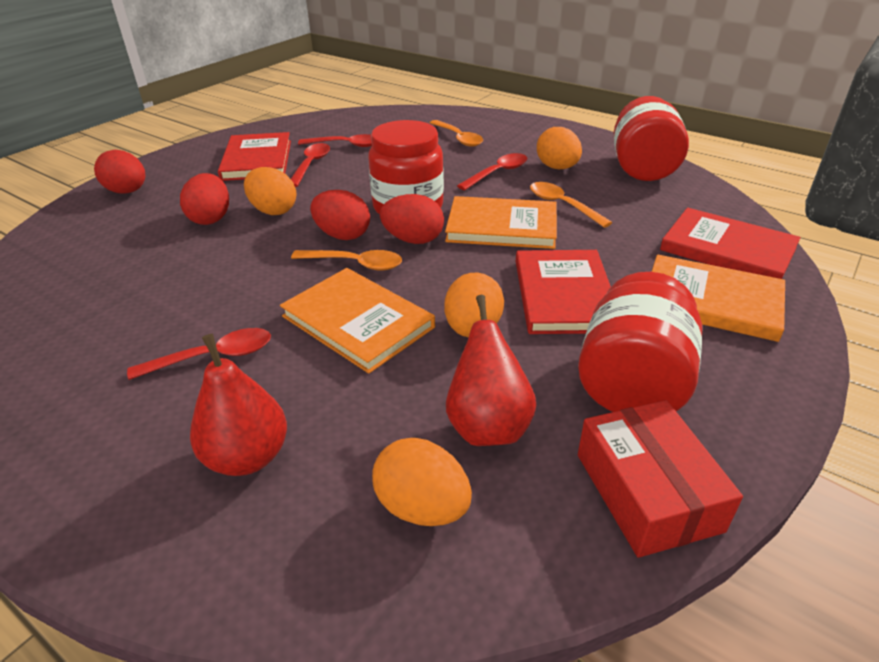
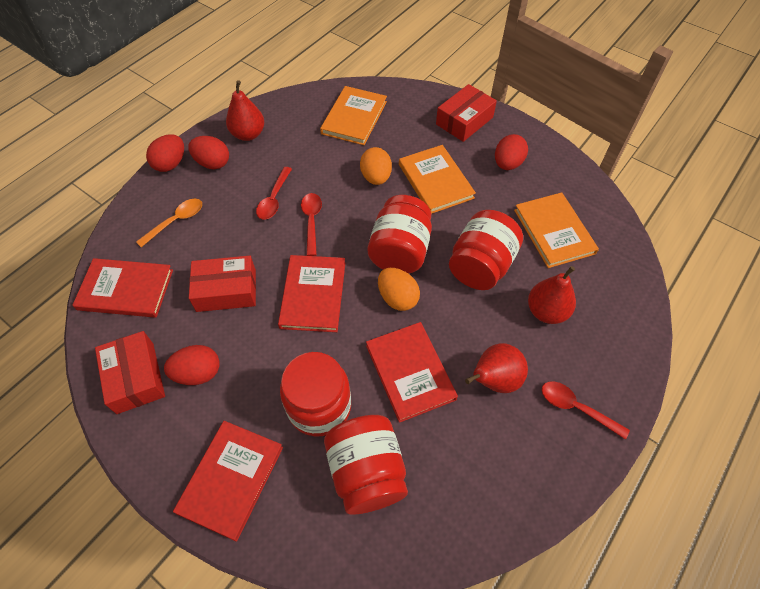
orange egg: [244,167,297,215] [372,438,472,526] [444,273,504,337] [537,127,582,169] = 4 -> [360,147,392,185] [378,268,420,311] = 2
orange spoon: [291,250,402,271] [430,120,483,147] [530,182,613,228] = 3 -> [136,199,202,247] = 1
red book: [218,132,291,181] [516,250,611,334] [660,208,801,279] = 3 -> [72,258,173,318] [173,421,283,542] [278,255,345,332] [366,322,458,423] = 4
red box: [578,400,743,558] = 1 -> [95,331,165,414] [189,256,256,312] [436,84,497,142] = 3
red jar: [368,120,444,215] [578,272,702,412] [614,96,689,181] = 3 -> [280,352,351,436] [324,415,408,515] [368,195,432,274] [449,210,523,290] = 4
red pear: [190,334,287,476] [446,295,537,446] = 2 -> [226,80,264,141] [465,343,528,393] [528,266,576,324] = 3
red spoon: [127,328,271,380] [291,143,330,187] [298,134,372,147] [457,153,527,190] = 4 -> [256,167,292,220] [301,193,322,256] [542,381,630,440] = 3

